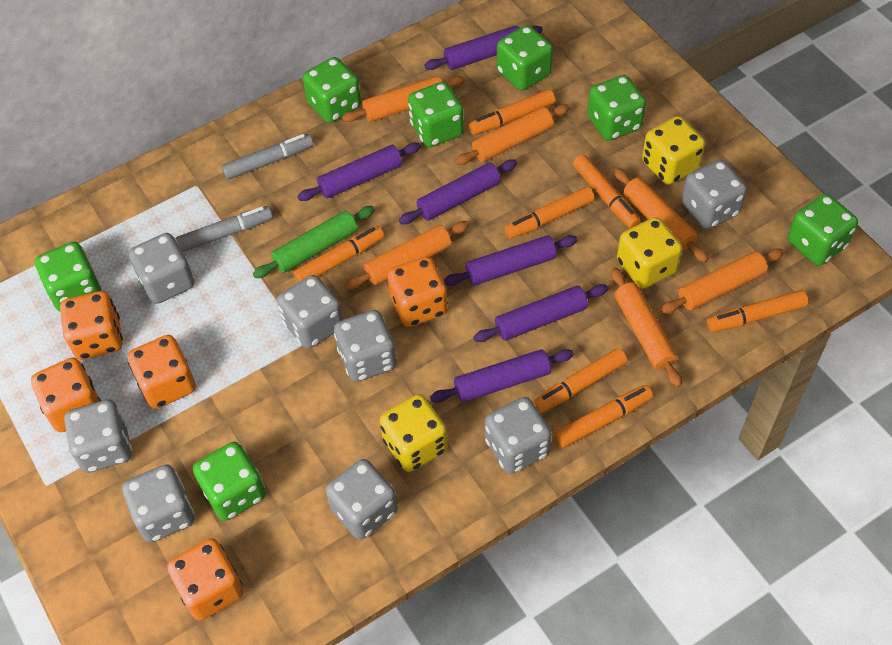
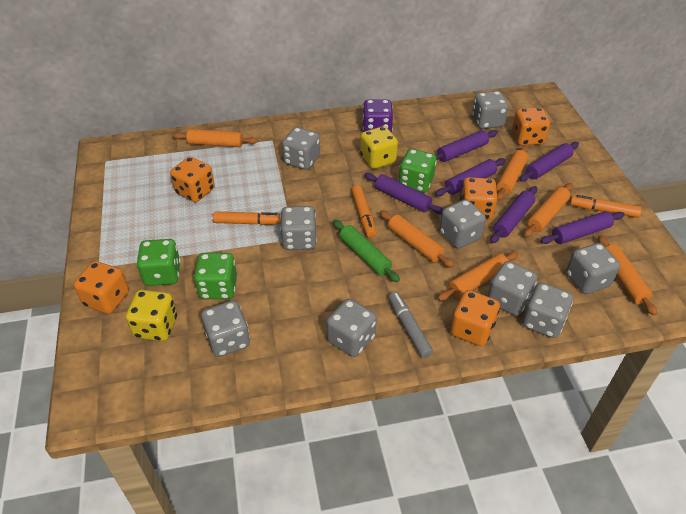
green dice: [35,242,101,312] [193,442,266,521] [303,57,361,123] [408,82,464,147] [497,25,553,91] [587,75,646,141] [787,194,858,266] = 7 -> [136,239,181,286] [194,253,237,299] [398,149,437,193] = 3
grey dice: [64,400,132,473] [122,464,194,542] [129,233,194,304] [277,275,343,349] [325,459,398,540] [334,310,397,382] [485,397,552,474] [682,160,747,229] = 8 -> [201,301,250,357] [280,206,317,250] [282,127,320,170] [326,299,377,357] [439,199,486,249] [472,91,509,129] [487,261,537,316] [522,283,573,338] [566,243,620,294] = 9
grey marker: [176,206,273,252] [222,134,313,180] = 2 -> [388,292,433,358] = 1
orange marker: [293,226,384,282] [469,89,555,135] [504,187,594,239] [533,348,627,413] [554,385,653,448] [573,155,641,228] [707,290,808,332] = 7 -> [213,211,281,225] [351,185,376,238] [570,195,642,218] = 3
purple dice: none = 0 -> [362,99,393,132] = 1
yellow dice: [380,394,448,472] [617,217,682,289] [642,116,705,185] = 3 -> [126,290,177,341] [360,126,398,169] = 2

